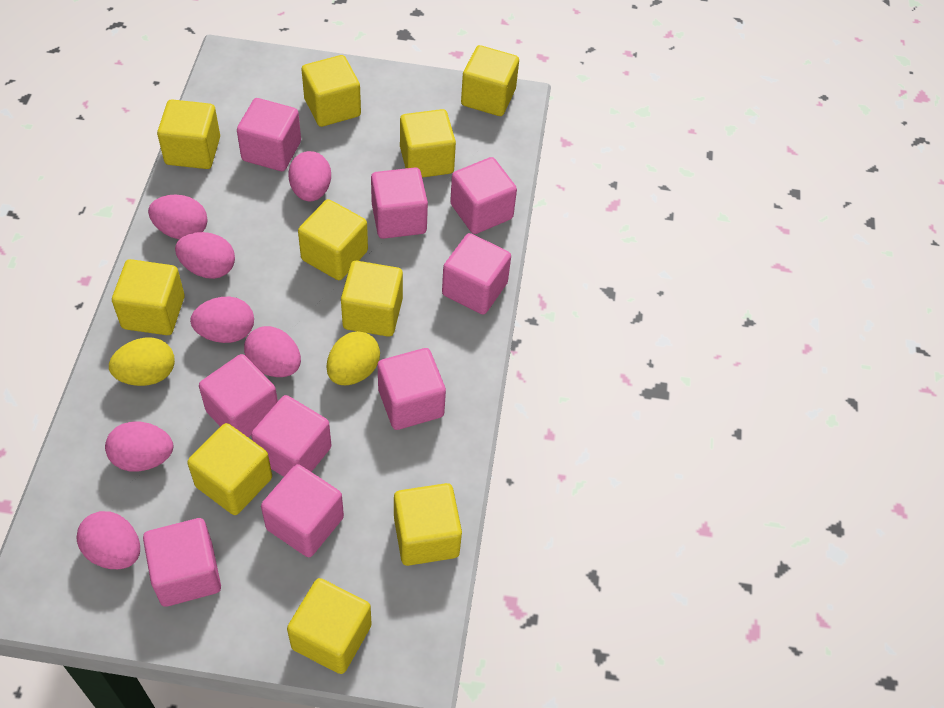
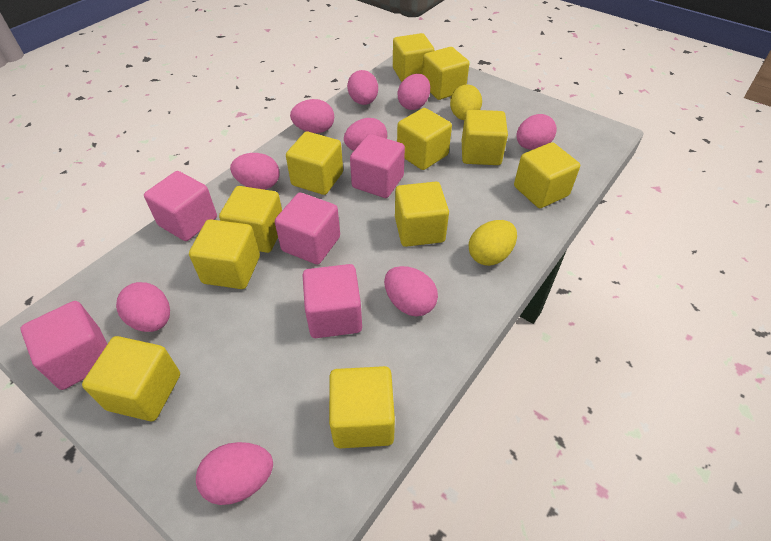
pink cube: [143,518,221,607] [199,354,278,437] [237,98,301,171] [251,395,331,477] [261,464,344,557] [371,167,428,239] [378,348,446,430] [442,233,511,315] [450,157,517,234] = 9 -> [20,301,107,390] [144,171,217,241] [275,193,340,264] [303,264,362,338] [350,134,405,198] = 5
pink egg: [77,511,140,569] [105,422,173,472] [148,194,207,240] [175,232,235,279] [190,297,254,343] [244,326,301,377] [288,151,331,201] = 7 -> [116,282,170,332] [196,442,273,505] [230,153,280,190] [290,99,334,133] [344,118,387,151] [347,70,378,105] [384,266,438,317] [397,74,430,110] [516,114,557,150] = 9
yellow cube: [112,259,185,335] [157,99,220,169] [187,423,272,515] [287,578,372,674] [298,199,368,280] [301,55,361,127] [341,261,403,337] [394,483,462,566] [400,109,456,178] [461,45,519,116] = 10 -> [82,336,180,421] [189,219,260,289] [219,186,282,253] [286,132,343,195] [329,366,395,448] [393,33,435,82] [395,182,449,247] [397,108,452,170] [422,47,469,100] [462,110,508,165] [514,142,580,208] = 11

